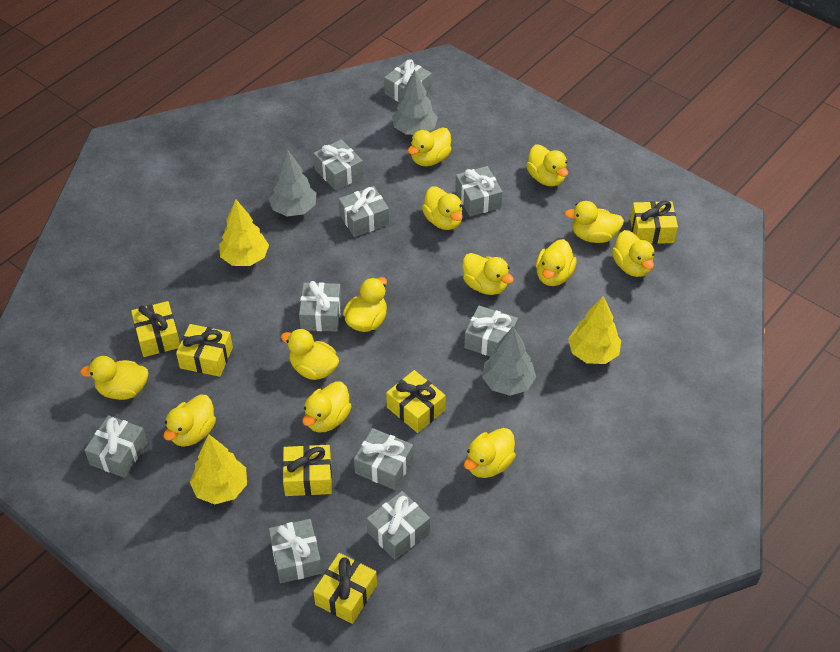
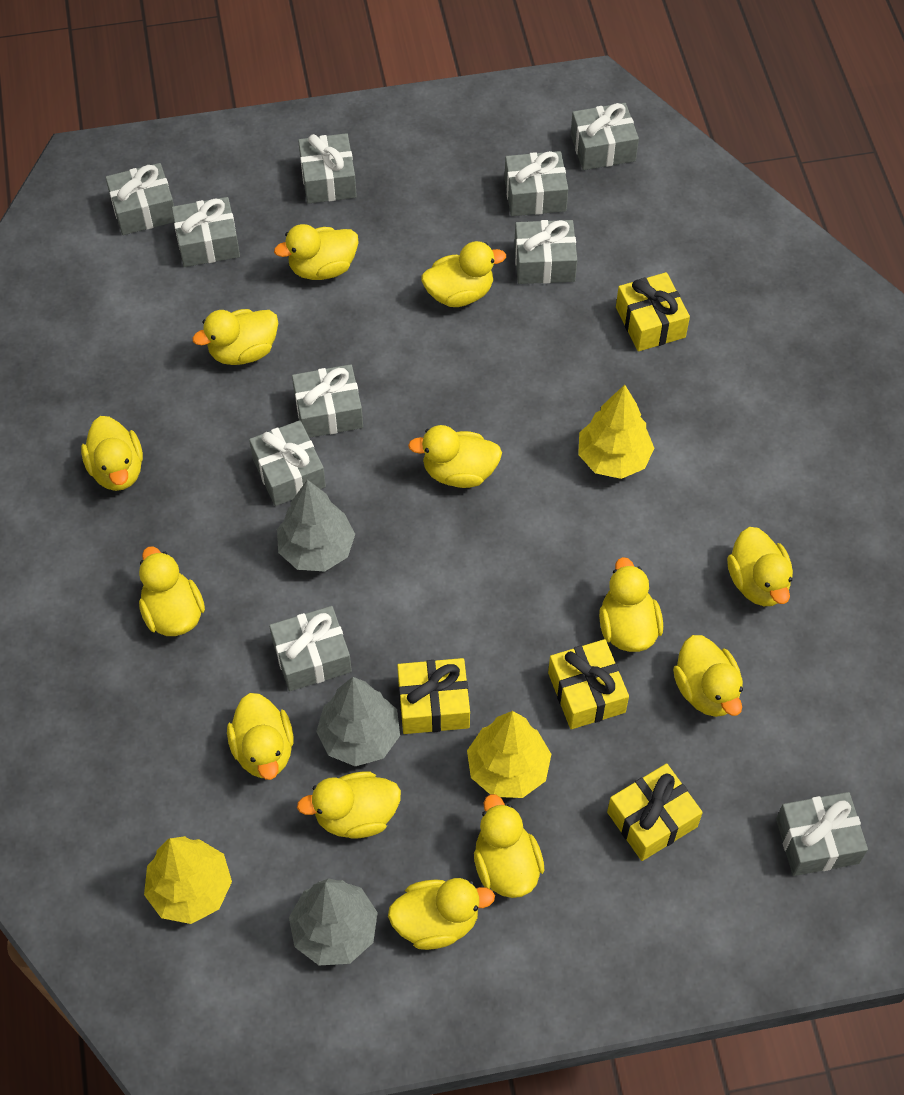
yellow gift: [131,301,180,357] [176,324,233,377] [283,445,332,496] [313,553,377,624] [386,370,446,433] [630,201,678,244] = 6 -> [397,658,470,734] [548,639,629,729] [607,764,703,861] [616,272,690,351] = 4

